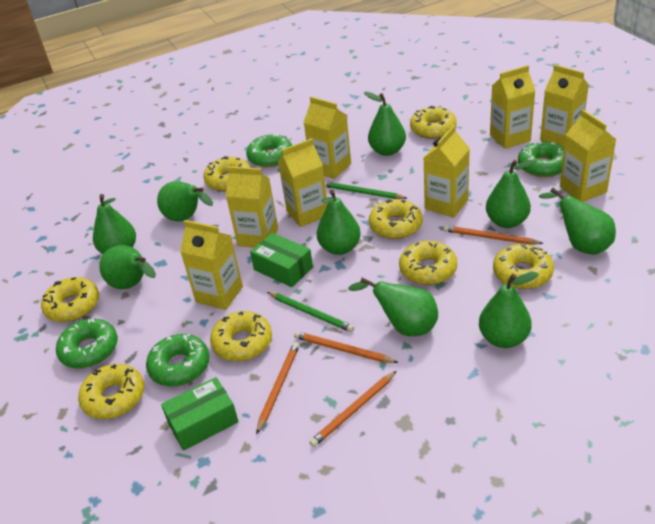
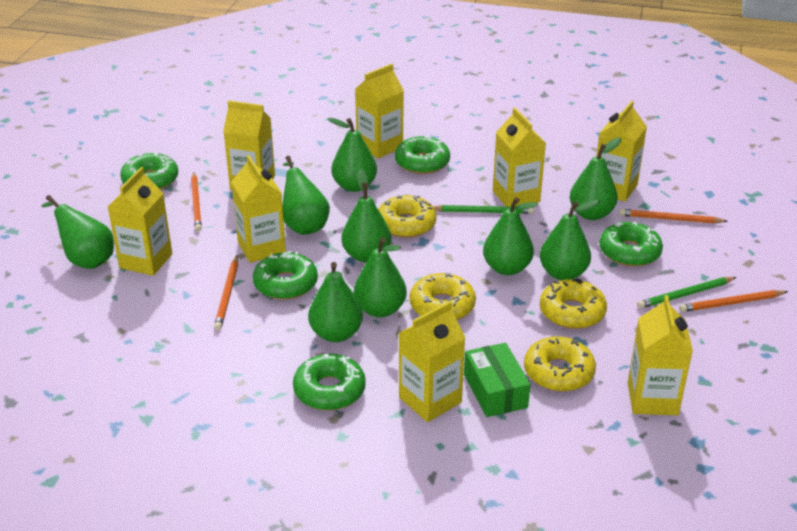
green box: [161,377,239,451] [250,233,313,287] = 2 -> [464,343,530,417] = 1
green donut: [56,318,118,368] [146,334,210,386] [246,134,292,167] [518,141,564,177] = 4 -> [120,152,178,190] [253,251,318,300] [293,354,366,410] [395,136,450,174] [599,222,663,267] = 5
yellow donut: [41,277,99,322] [78,364,144,419] [203,156,251,191] [210,311,272,362] [369,199,423,239] [399,241,457,285] [410,106,457,139] [493,243,554,289] = 8 -> [378,195,437,238] [410,273,476,320] [524,336,596,392] [540,278,607,329] = 4

